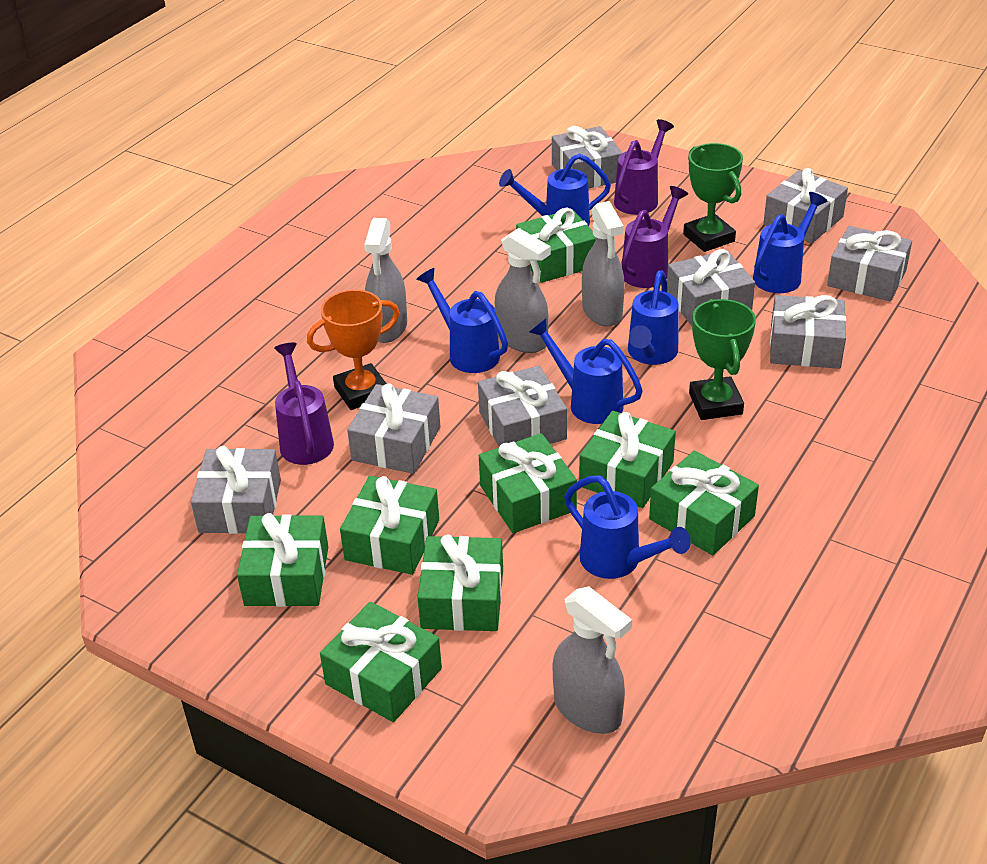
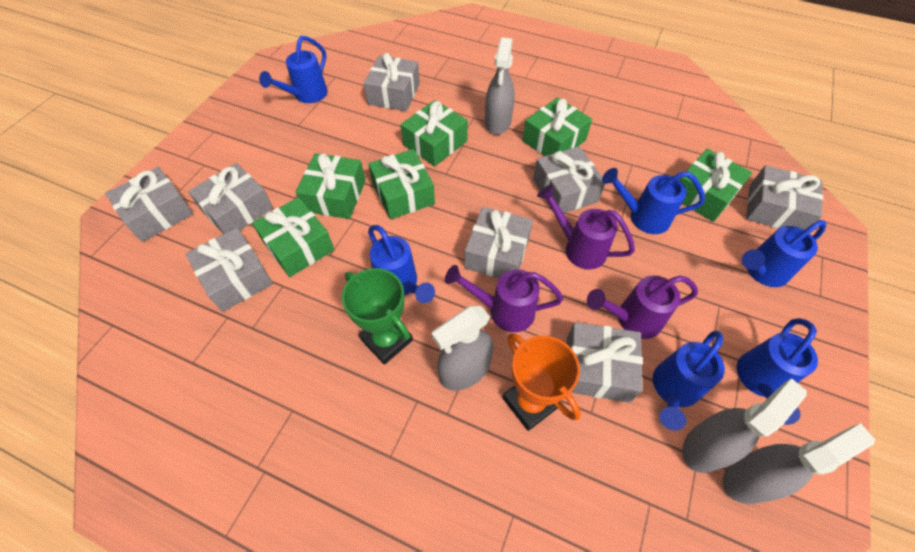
green gift: [237,513,328,607] [320,602,442,722] [340,476,439,575] [417,534,503,631] [479,433,577,533] [516,208,596,283] [579,411,676,508] [649,451,759,555] = 8 -> [252,197,335,277] [296,153,366,219] [368,149,435,220] [401,100,468,166] [522,97,592,156] [679,149,752,222] = 6
green trophy: [683,143,743,252] [689,299,756,420] = 2 -> [342,268,413,365] = 1

